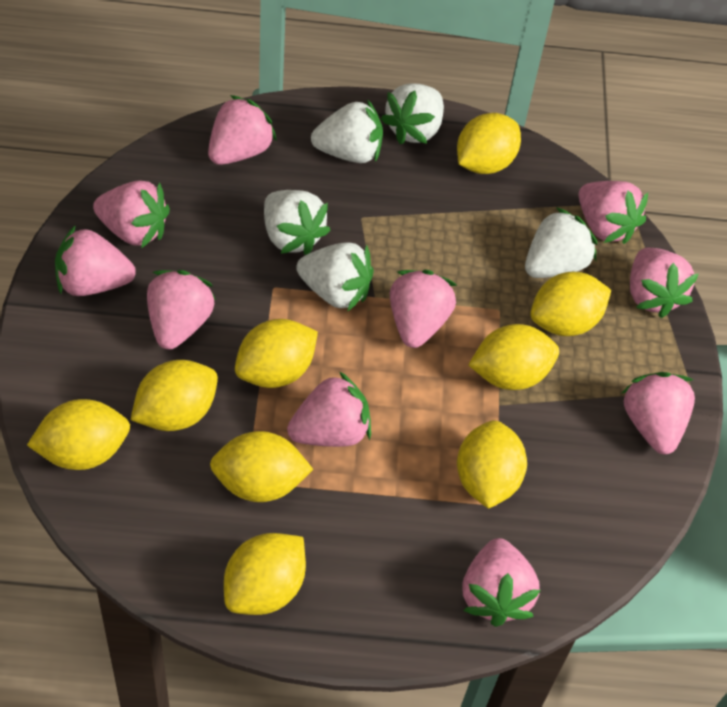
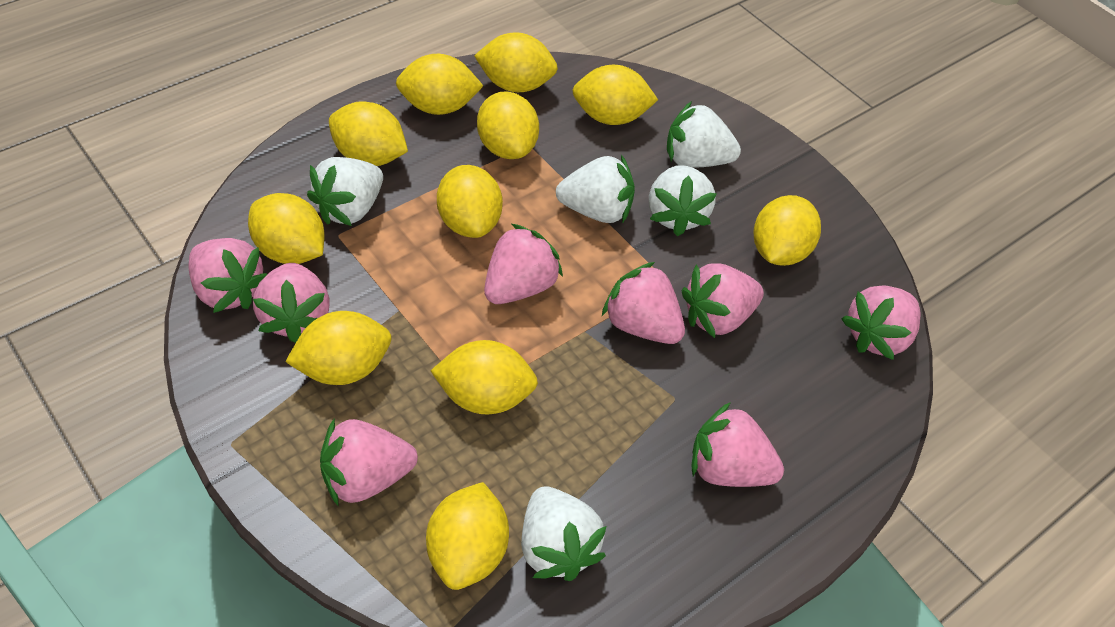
pink strawberry: [55,225,136,296] [93,180,170,248] [147,270,216,350] [208,95,277,165] [287,371,371,447] [390,270,457,348] [462,538,540,627] [578,181,648,244] [622,372,695,454] [630,248,699,318] = 10 -> [189,238,268,313] [253,263,330,343] [320,418,418,507] [484,224,563,304] [602,262,685,344] [682,263,764,338] [692,402,784,487] [842,285,920,360] = 8
yellow lemon: [27,399,130,470] [131,360,218,431] [210,431,313,502] [224,533,306,615] [235,319,318,388] [457,113,521,174] [457,420,527,509] [469,324,559,390] [530,272,611,336] = 9 -> [248,193,325,264] [286,311,391,385] [329,101,408,166] [396,54,483,115] [426,482,509,590] [431,340,538,414] [437,165,503,238] [474,32,558,92] [477,91,539,159] [572,65,658,125] [754,195,821,266] = 11

